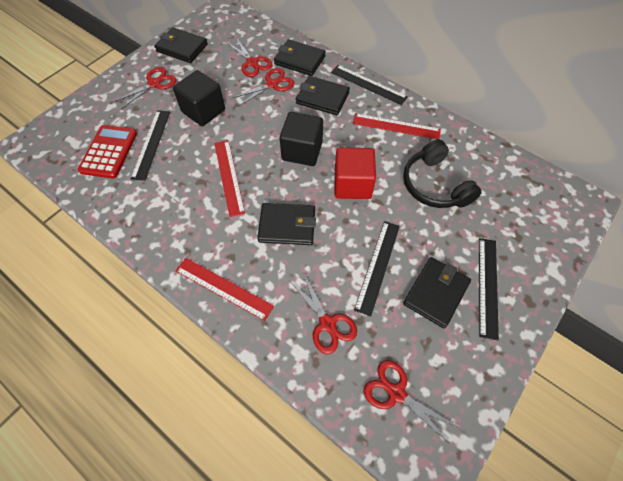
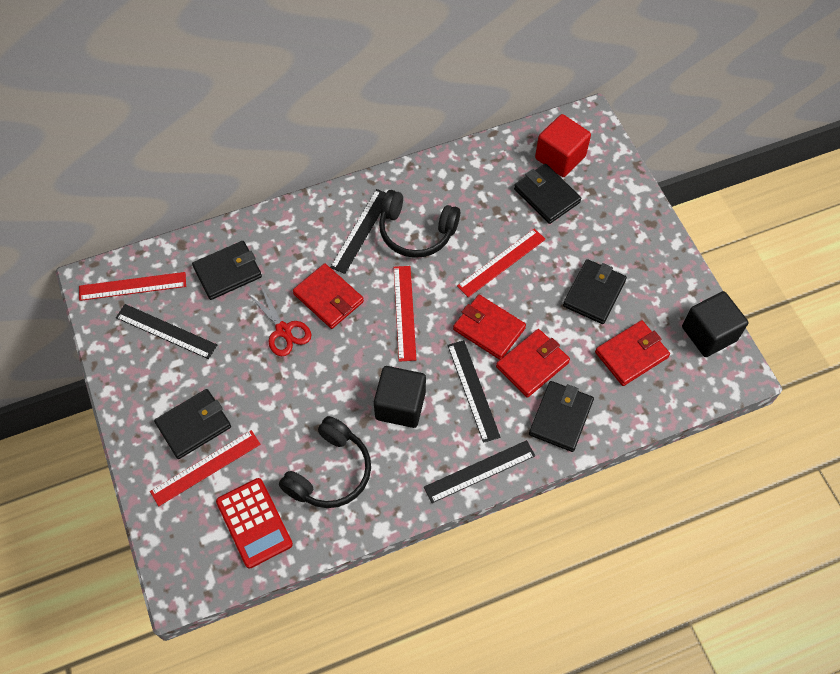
black headphones: [403,139,482,208] = 1 -> [279,416,371,508] [379,190,460,258] = 2
red ruler: [175,258,274,321] [214,140,245,217] [352,113,441,139] = 3 -> [79,272,186,301] [150,430,261,506] [394,266,416,362] [457,228,546,297] = 4
red scissors: [114,67,177,109] [226,38,273,77] [233,68,294,107] [289,273,357,354] [364,360,459,445] = 5 -> [247,286,311,357] = 1
red wallet: none = 0 -> [293,263,364,329] [453,295,526,360] [496,329,570,398] [595,320,670,386] = 4

